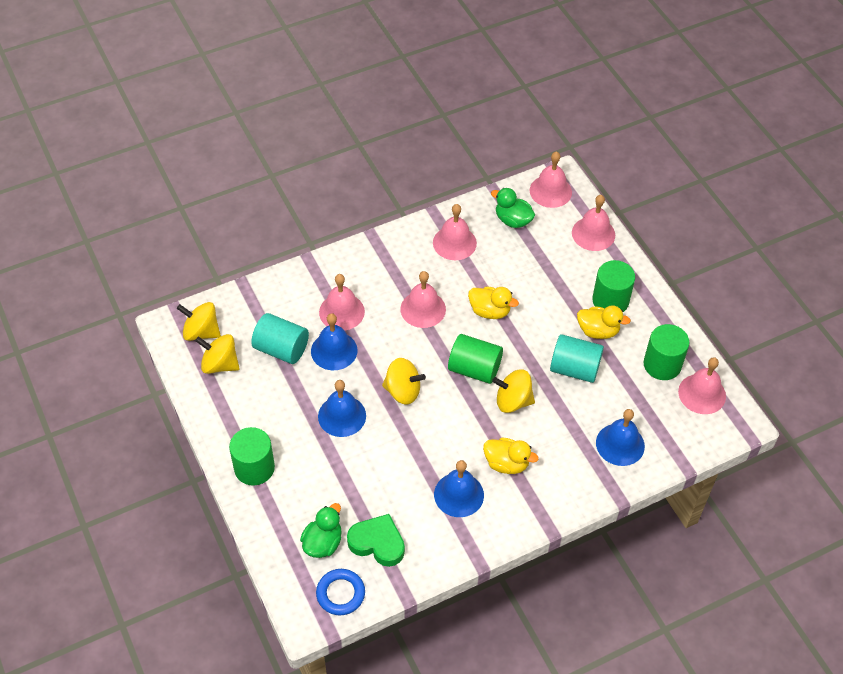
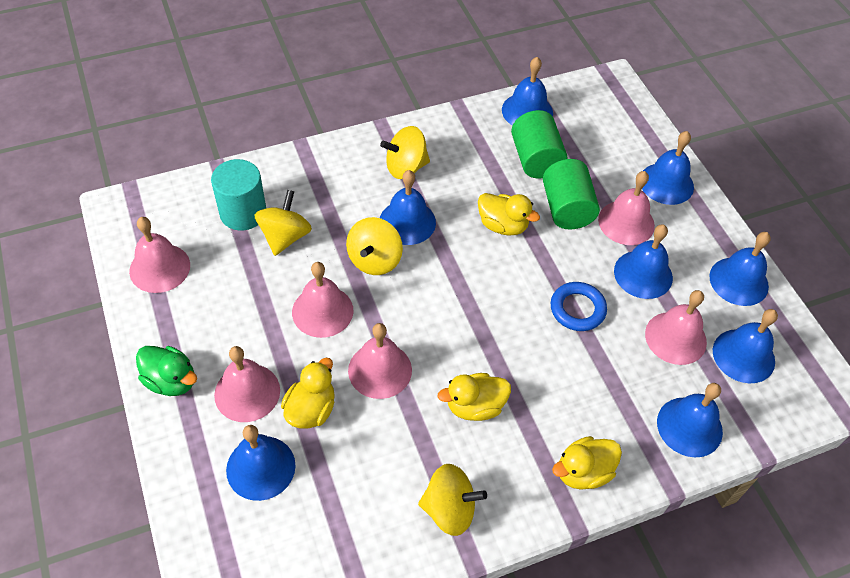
blue bell: [311,313,357,370] [318,380,366,437] [434,460,484,517] [596,409,645,466] = 4 -> [226,425,296,501] [380,170,436,245] [502,57,553,126] [614,224,673,299] [642,131,694,205] [657,383,723,457] [709,232,771,306] [713,309,778,383] = 8
green cylinder: [229,427,275,485] [448,334,503,384] [592,260,635,312] [644,324,690,380] = 4 -> [511,110,567,178] [543,159,600,229] = 2
green duck: [300,503,342,558] [491,188,535,228] = 2 -> [136,346,197,396] = 1
green heart: [347,514,405,567] = 1 -> none = 0
turquoise cylinder: [251,313,309,364] [550,334,604,383] = 2 -> [211,159,266,231] = 1
yellow duck: [468,287,519,319] [483,437,539,474] [577,305,631,339] = 3 -> [281,358,335,429] [438,373,511,421] [478,193,540,236] [552,436,622,490] = 4

